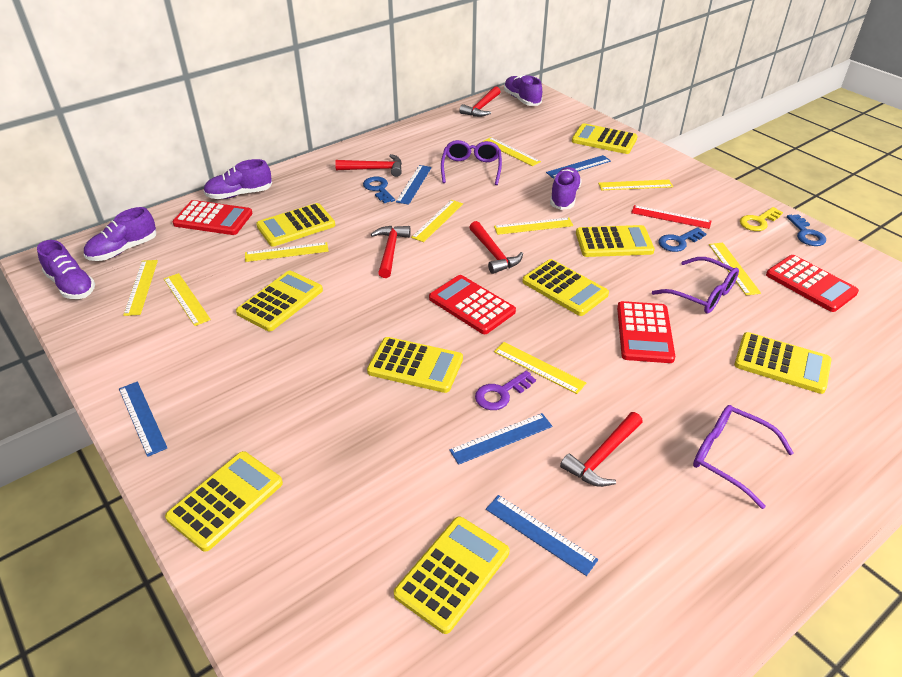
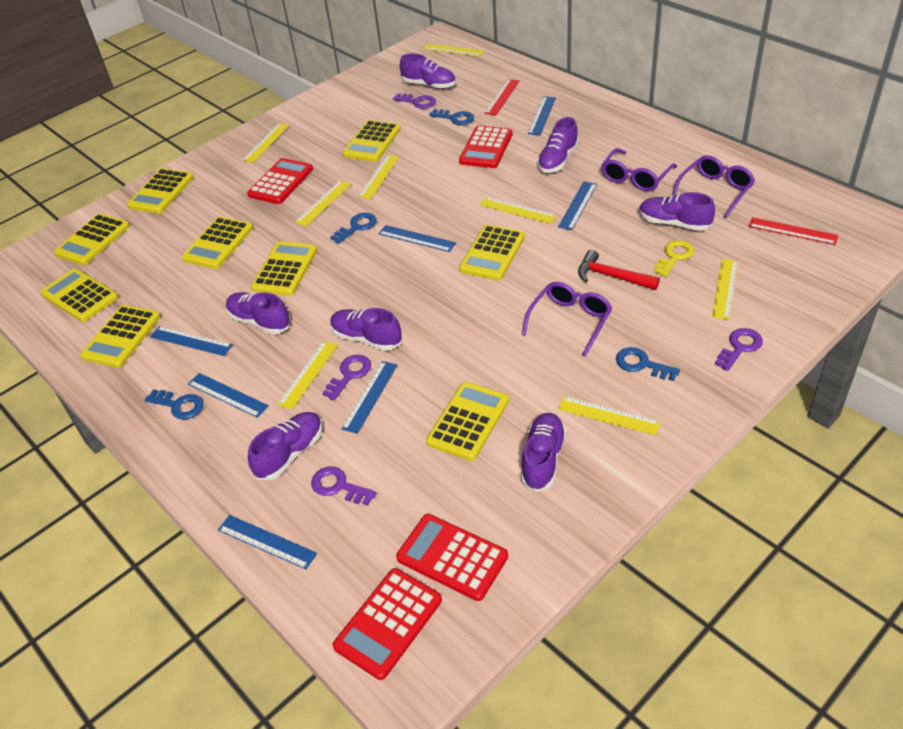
blue key: [363,177,395,203] [658,227,707,252] [787,214,826,246] = 3 -> [145,389,203,420] [330,213,377,244] [429,109,474,125] [616,347,680,381] = 4
blue ruler: [119,381,167,457] [396,165,432,205] [449,413,552,465] [486,495,598,576] [546,155,611,179] = 5 -> [150,326,232,356] [188,373,269,418] [218,515,317,569] [341,361,397,434] [378,225,456,252] [527,96,556,135] [558,181,597,230] = 7
purple key: [475,371,536,410] = 1 -> [311,466,377,506] [322,355,371,400] [393,93,436,109] [715,328,763,371] = 4
purple shoe: [37,240,95,299] [84,207,156,261] [203,159,272,199] [504,75,542,106] [550,167,582,210] = 5 -> [226,292,291,334] [248,412,322,480] [330,308,402,351] [400,54,456,89] [521,413,566,492] [537,117,579,173] [639,192,715,231] = 7
red hammer: [335,154,402,177] [371,226,411,278] [459,86,501,117] [469,221,523,274] [560,412,643,487] = 5 -> [578,250,660,290] = 1
red ruler: [631,205,711,229] = 1 -> [484,79,519,116] [748,217,838,245] = 2
yellow ruler: [123,260,158,316] [164,273,211,326] [245,242,328,262] [411,200,463,242] [482,137,541,166] [494,217,573,235] [494,342,586,394] [598,180,673,190] [709,242,761,295] = 9 -> [243,123,289,163] [277,341,338,409] [295,181,351,226] [358,154,399,199] [423,43,485,57] [480,197,557,224] [558,396,661,435] [712,259,738,320] = 8

